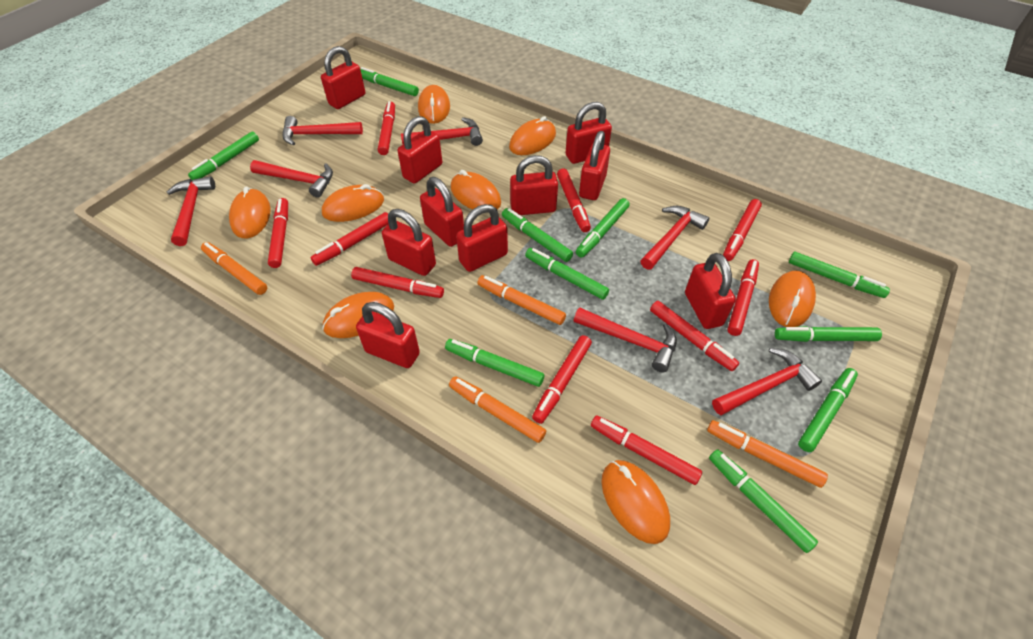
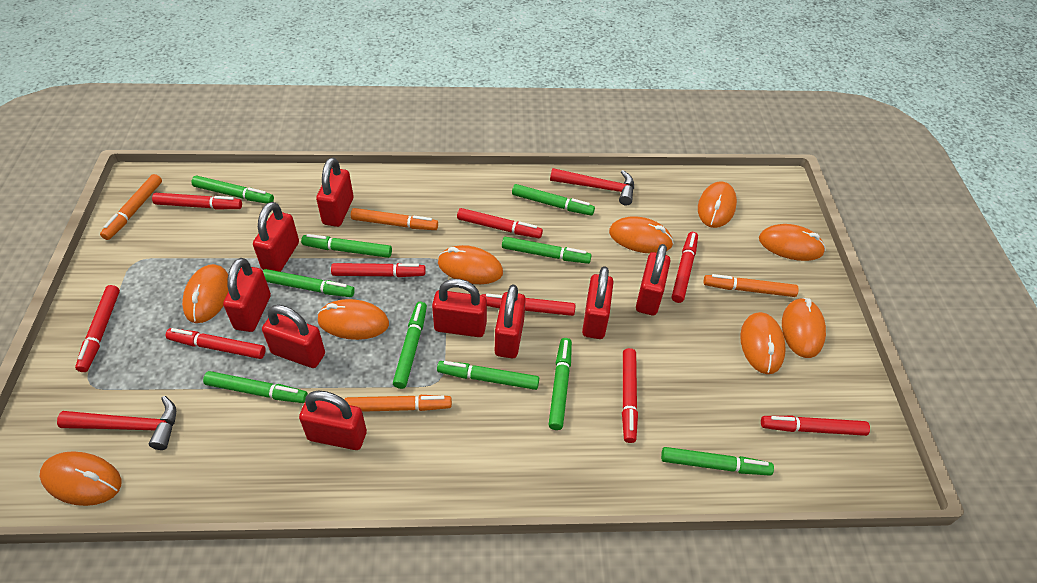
orange mouse: [229,187,271,239] [322,184,384,222] [322,292,394,338] [418,85,450,124] [451,170,501,213] [509,116,556,155] [601,460,670,544] [769,270,816,327] = 8 -> [40,451,121,506] [182,264,229,323] [317,299,389,340] [438,245,503,284] [609,216,674,253] [698,181,737,228] [740,312,786,374] [759,224,826,261] [782,298,826,358] = 9
red hammer: [167,176,215,246] [250,160,333,198] [283,116,363,146] [401,117,483,146] [574,307,677,372] [640,206,709,270] [712,348,822,415] = 7 -> [57,396,176,450] [550,168,634,205] = 2
red marker: [268,198,288,268] [311,212,389,266] [351,267,444,298] [378,101,395,155] [532,335,592,424] [557,169,591,232] [591,415,702,485] [650,301,739,371] [723,199,762,261] [727,259,759,336] = 10 -> [75,285,120,372] [152,193,242,209] [166,328,266,359] [331,263,426,277] [457,208,543,238] [481,294,576,316] [622,348,638,443] [672,232,698,303] [761,416,870,436] = 9
red padlock: [321,46,365,109] [356,302,420,368] [382,209,436,276] [398,116,442,184] [420,177,464,247] [456,204,508,272] [510,155,558,215] [566,102,612,164] [579,131,610,200] [685,253,736,329] = 10 -> [223,258,271,332] [253,202,299,272] [262,305,325,368] [299,391,367,450] [316,157,354,227] [432,279,487,337] [495,284,526,358] [582,266,613,339] [636,244,670,316] = 9

